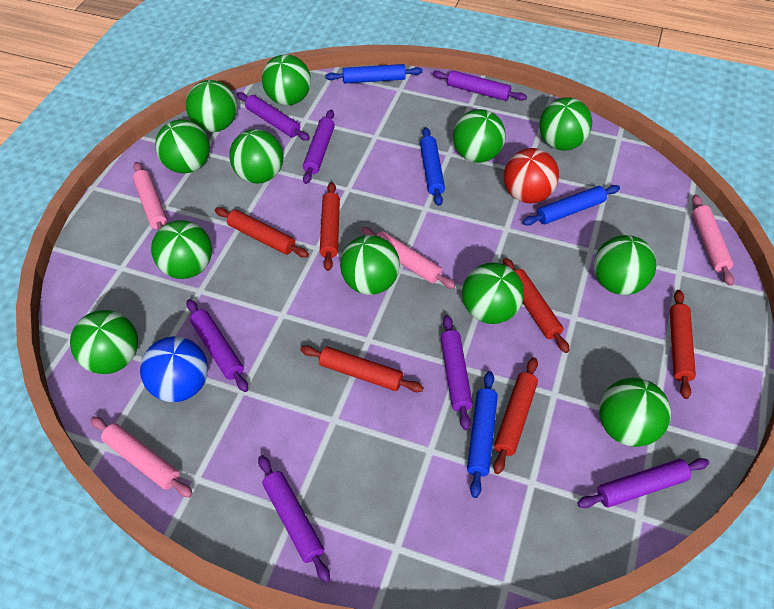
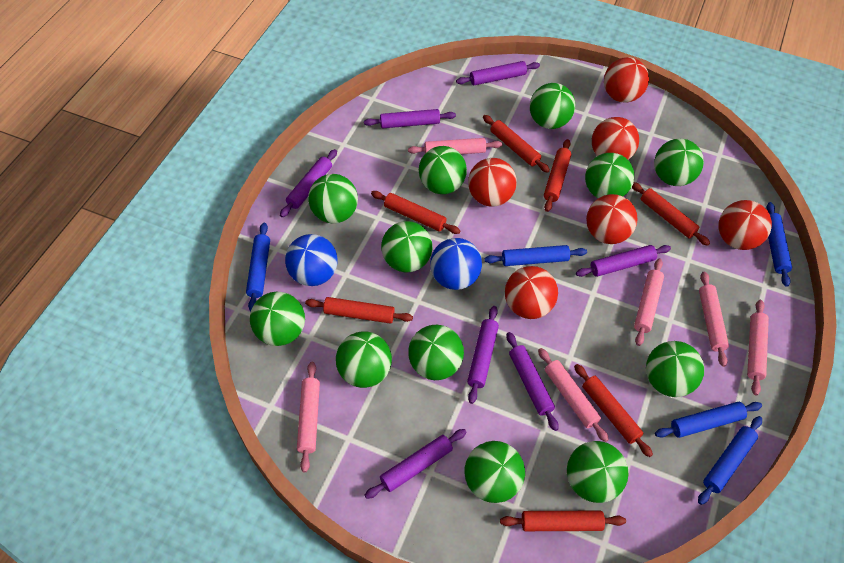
blue ball: [140,336,208,402] = 1 -> [285,234,338,286] [430,238,482,290] = 2
blue rolling pin: [325,64,422,83] [420,127,445,206] [467,371,498,498] [523,185,620,226] = 4 -> [246,223,270,311] [484,245,587,266] [655,402,762,438] [698,416,762,505] [767,202,792,287] = 5
pink rolling pin: [90,417,193,498] [133,162,167,230] [361,227,456,289] [692,194,734,286] = 4 -> [297,362,320,472] [408,138,502,154] [538,348,609,442] [634,259,664,346] [699,272,729,367] [747,300,769,395] = 6
red ball: [504,148,559,203] = 1 -> [468,158,517,207] [505,266,558,319] [586,194,637,244] [592,117,639,160] [604,57,649,102] [718,200,772,250] = 6
red rolling pin: [215,207,309,258] [300,345,424,392] [320,182,340,271] [493,357,538,474] [503,258,570,353] [670,290,696,399] = 6 -> [305,297,413,324] [371,191,460,234] [483,115,550,173] [500,511,626,531] [544,139,571,212] [574,364,653,457] [632,182,710,246] = 7

